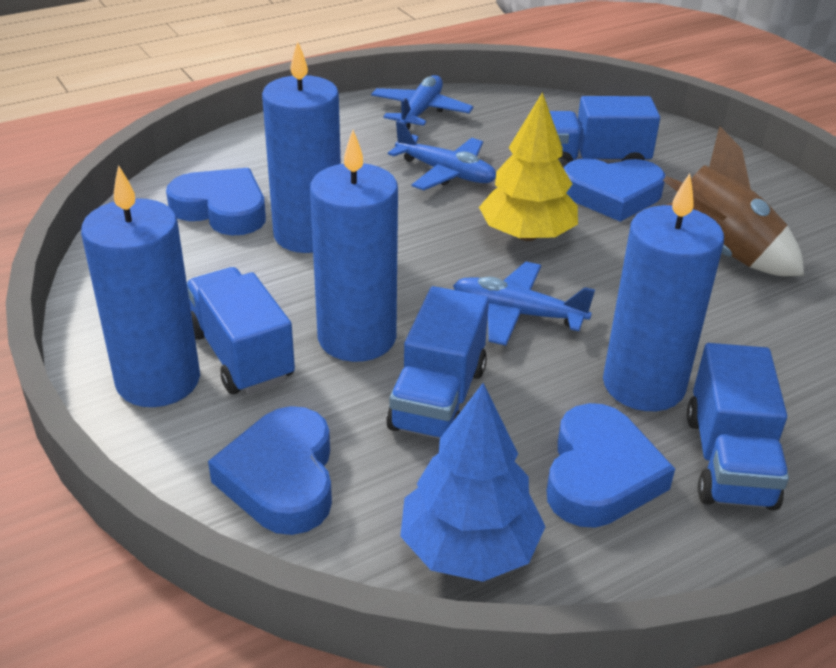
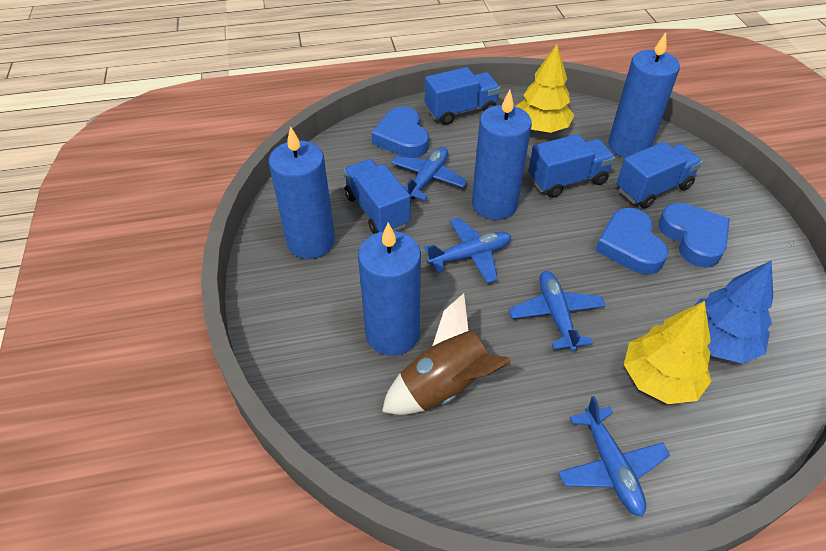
blue heart: [166,168,266,235] [208,406,332,535] [547,403,675,528] [564,158,665,222] = 4 -> [371,107,429,158] [595,208,668,274] [659,203,730,268] = 3
blue plane: [371,75,473,130] [388,121,496,190] [453,262,595,346] = 3 -> [391,147,468,201] [424,218,511,283] [509,271,606,352] [558,396,670,517] = 4
yellow tree: [479,92,578,241] = 1 -> [516,44,575,133] [624,301,712,404] = 2

